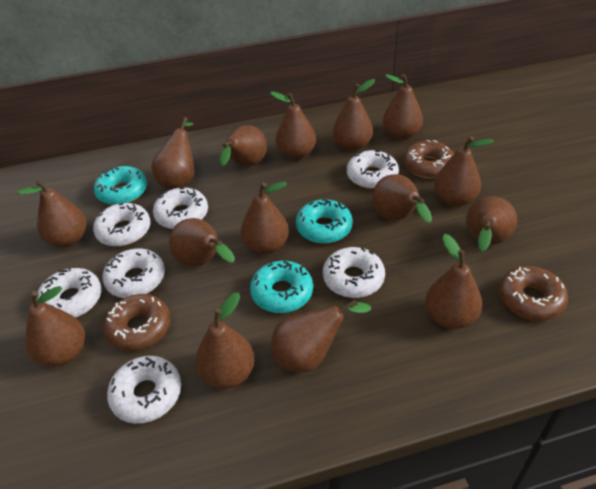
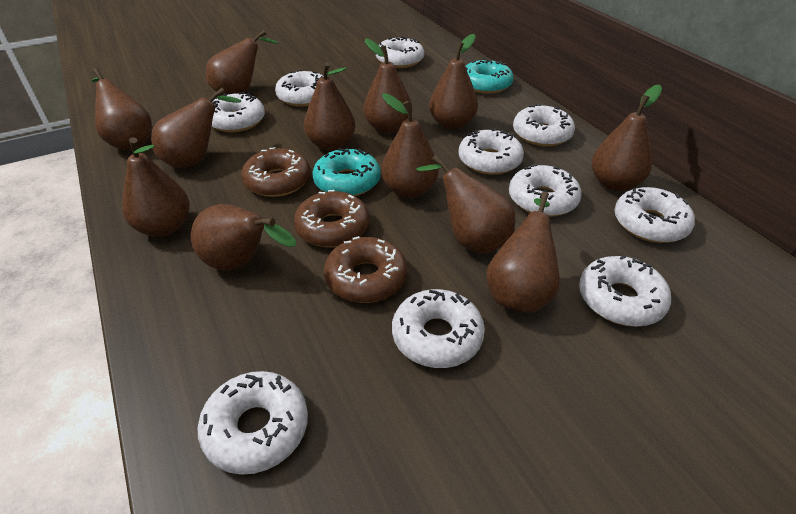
brown pear: [17,180,87,247] [25,286,85,367] [151,117,195,189] [169,218,235,267] [195,292,254,389] [220,125,267,167] [241,182,289,254] [270,91,316,159] [271,299,371,372] [333,79,375,151] [372,174,432,223] [383,74,423,140] [425,234,482,329] [434,136,494,207] [466,196,517,251] = 15 -> [91,68,152,150] [122,137,190,237] [151,88,242,168] [191,204,296,271] [206,30,278,95] [304,62,355,151] [363,38,412,134] [381,93,438,198] [416,155,515,254] [429,34,478,130] [486,192,560,313] [591,85,662,191] = 12
turquoise donut: [94,166,147,205] [250,261,313,313] [296,199,353,244] = 3 -> [312,148,381,196] [466,59,513,94] = 2
white donut: [37,267,102,318] [93,203,150,246] [103,248,165,298] [107,356,181,424] [153,187,208,229] [323,247,385,298] [347,150,399,189] = 7 -> [197,371,308,475] [212,92,265,132] [275,70,324,107] [376,36,424,68] [392,289,485,368] [458,128,524,175] [509,164,582,217] [513,104,575,146] [579,255,671,327] [614,187,695,243] = 10

